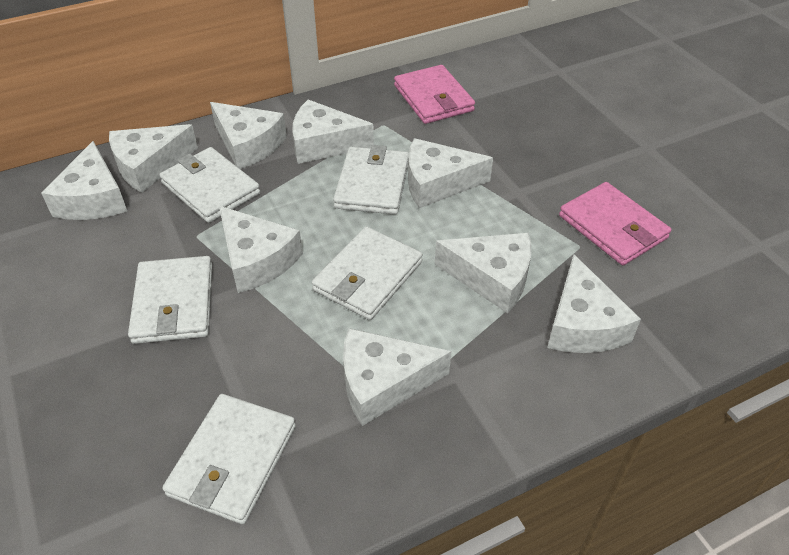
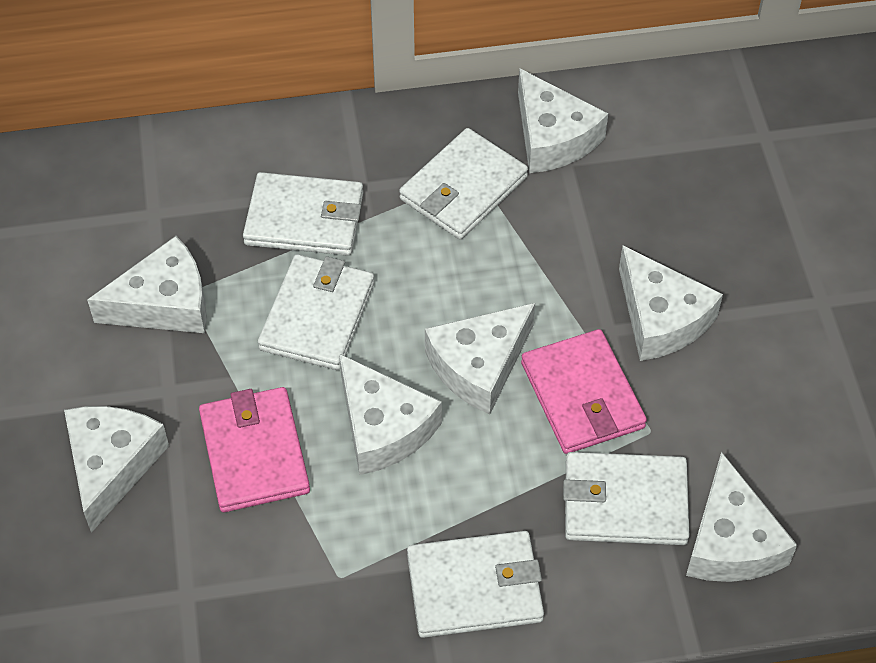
white cheese: [41,141,127,220] [109,124,198,193] [210,102,287,169] [219,206,303,293] [292,100,374,164] [343,328,451,426] [408,138,493,208] [435,233,531,314] [547,255,641,353] = 9 -> [64,406,169,533] [87,236,207,333] [339,354,442,475] [425,303,535,414] [518,68,608,173] [619,246,723,361] [686,452,797,582] = 7

